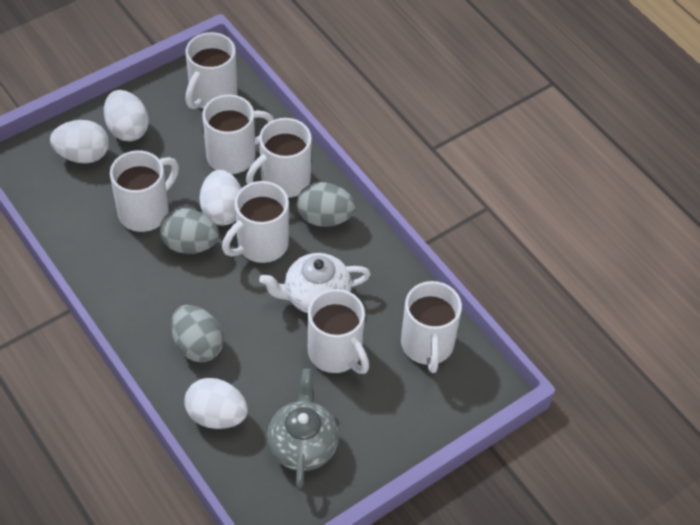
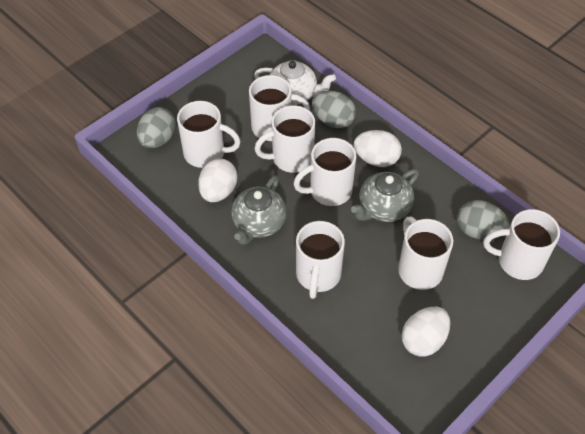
grey teapot: [267,369,339,488] = 1 -> [231,175,287,245] [351,169,419,222] = 2
white egg: [50,120,109,163] [104,90,149,141] [185,378,248,429] [199,170,242,225] = 4 -> [198,158,238,202] [354,130,402,167] [402,307,450,356] = 3

